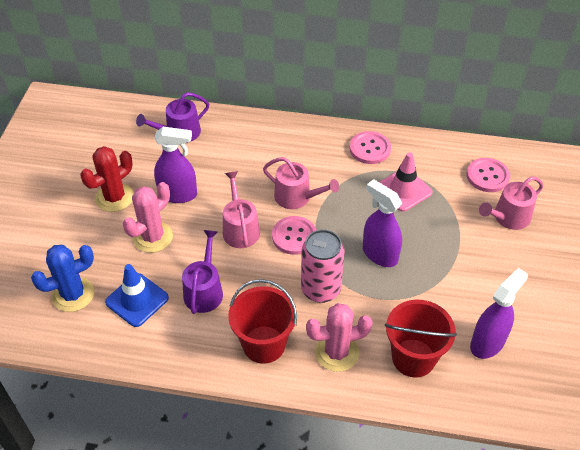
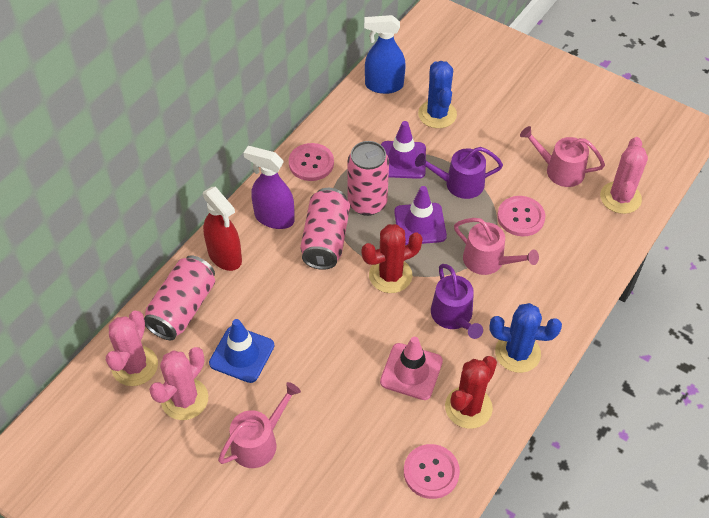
blue cactus: [31,245,94,312] = 1 -> [418,61,457,128] [489,303,562,373] = 2
blue spray bottle: none = 0 -> [364,15,406,94] = 1
pink cactus: [123,182,173,253] [306,303,373,372] = 2 -> [106,310,158,386] [149,347,208,420] [600,137,648,214] = 3
pink can: [301,229,345,303] = 1 -> [144,255,215,340] [300,188,350,270] [347,141,389,216] = 3
purple spray bottle: [154,127,197,203] [363,179,402,267] [470,268,528,359] = 3 -> [244,146,295,229] = 1
purple traffic cone: none = 0 -> [381,121,426,179] [394,186,447,245] = 2
red bucket: [228,279,297,364] [385,300,457,378] = 2 -> none = 0
red cactus: [81,146,134,212] = 1 -> [362,224,423,293] [445,356,497,429] = 2
red spray bottle: none = 0 -> [203,187,242,271] = 1

